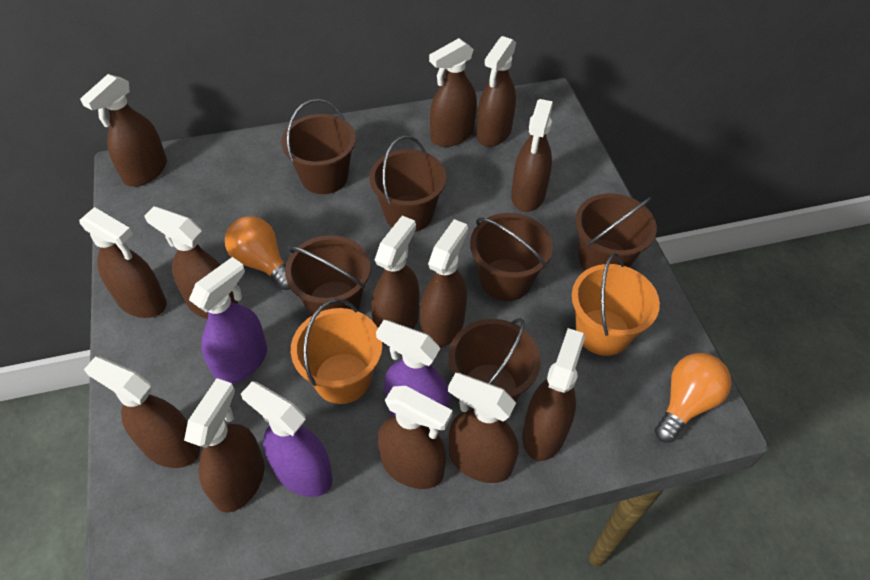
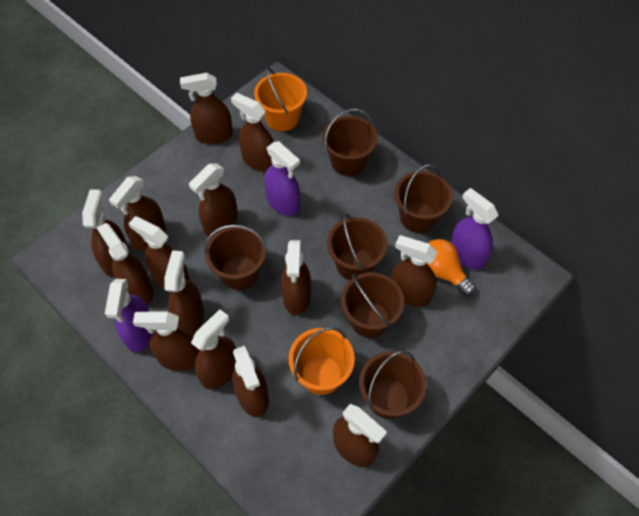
brown spray bottle: [79,207,167,318] [80,74,167,187] [84,356,200,468] [144,206,238,319] [184,378,265,513] [371,216,419,345] [378,386,453,489] [420,219,468,348] [429,38,477,147] [448,373,518,483] [477,36,516,147] [511,99,553,212] [522,328,585,461] = 13 -> [82,189,130,277] [97,223,154,304] [109,176,166,251] [129,216,190,288] [133,312,199,371] [164,250,204,335] [180,73,233,144] [189,163,238,236] [191,309,236,390] [231,93,274,172] [232,346,269,417] [281,240,311,315] [333,404,387,467] [391,235,437,307] = 14
orange light bulb: [225,216,290,290] [655,353,732,443] = 2 -> [428,239,476,296] = 1

